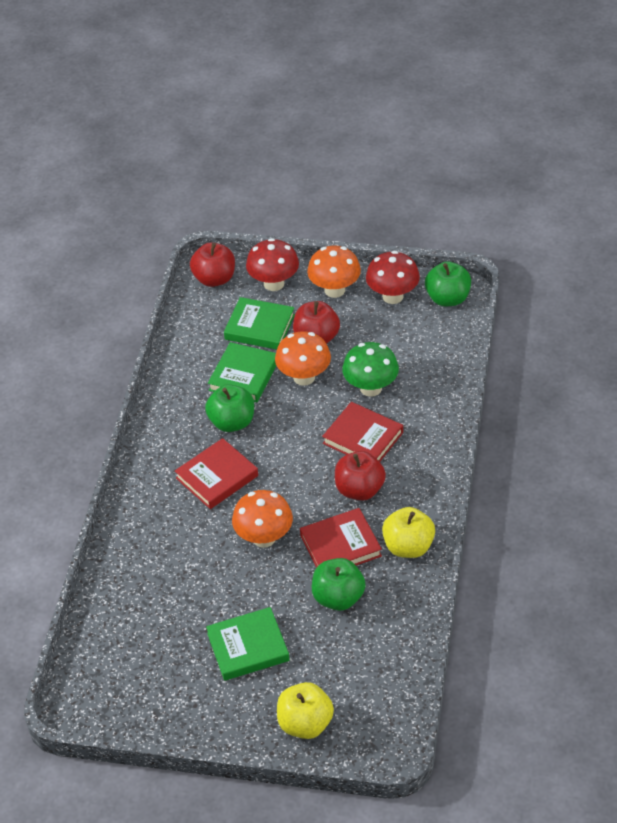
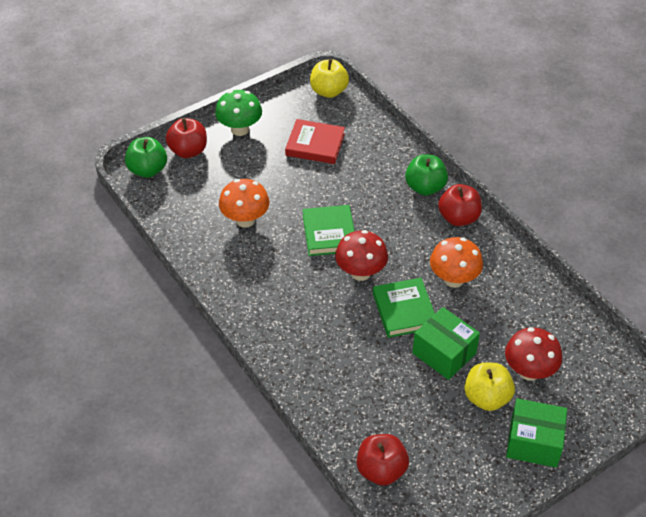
green apple: [205,384,254,432] [312,558,366,611] [425,261,471,306] = 3 -> [125,137,167,178] [405,154,448,196] = 2
green book: [206,607,289,681] [208,342,276,402] [224,297,295,349] = 3 -> [303,205,355,256] [373,278,435,338] = 2
green box: none = 0 -> [412,307,480,380] [506,398,567,468] = 2
orange mushroom: [232,490,293,548] [275,331,331,386] [307,246,361,298] = 3 -> [219,179,270,228] [430,237,483,288] = 2
red book: [175,438,258,509] [300,508,382,568] [322,402,403,462] = 3 -> [285,119,345,164] = 1

